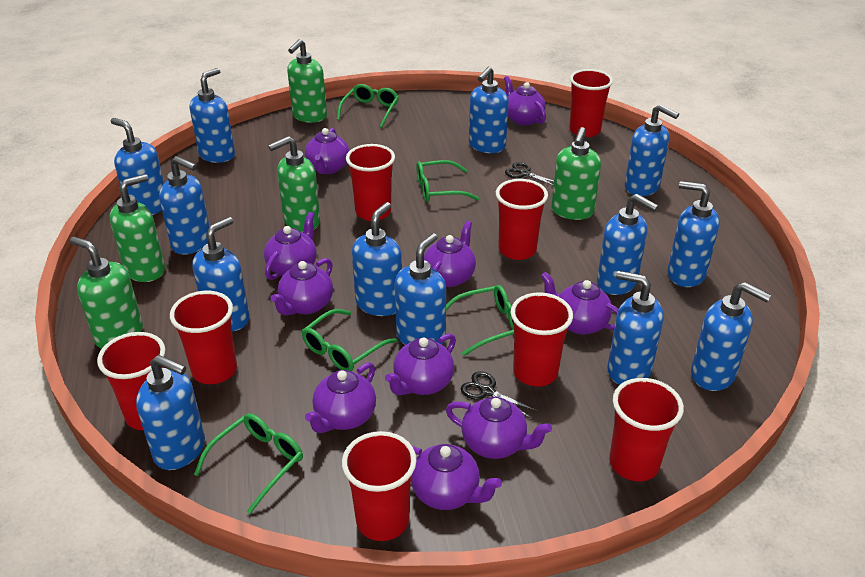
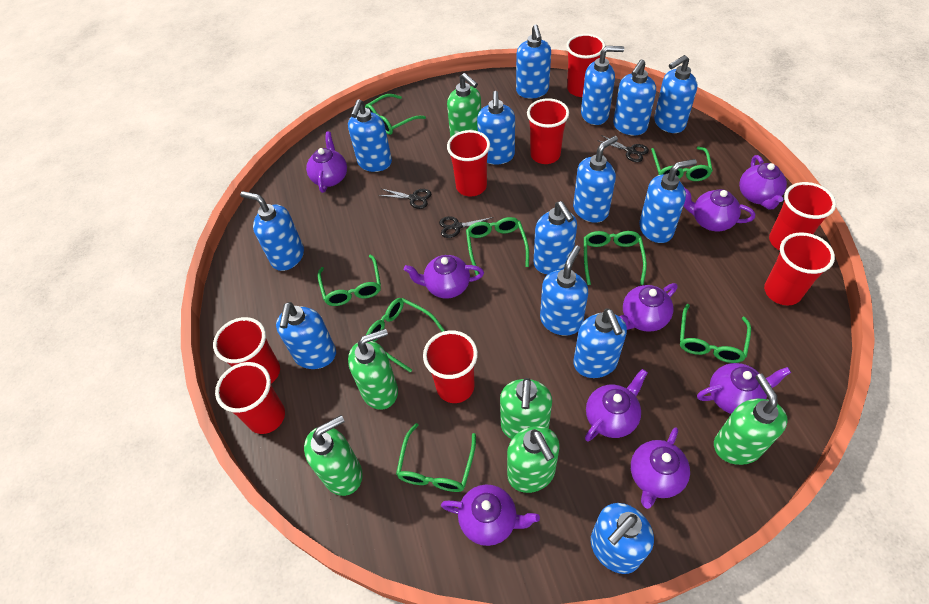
black scissors: [461,371,537,418] [505,162,554,186] = 2 -> [378,189,431,209] [439,216,494,238] [597,135,649,162] = 3
blue soap dispenser: [111,118,164,215] [136,355,205,470] [159,156,210,255] [190,68,235,163] [192,217,250,332] [352,202,402,316] [395,233,446,345] [469,66,509,153] [597,194,658,295] [607,271,664,385] [625,104,679,196] [668,181,720,287] [691,282,771,391] = 13 -> [240,191,304,271] [276,302,336,369] [348,99,392,172] [477,91,515,165] [516,24,551,99] [534,201,577,274] [540,245,588,336] [573,136,618,223] [573,309,627,378] [581,46,624,125] [591,503,654,574] [613,59,656,135] [639,159,697,243] [654,55,697,133] = 14
green glasses: [194,413,303,514] [302,309,397,371] [337,84,399,128] [416,160,479,202] [446,285,514,356] = 5 -> [318,254,381,306] [365,94,426,135] [366,298,445,372] [396,423,476,492] [466,217,529,276] [584,231,647,285] [651,147,713,181] [680,304,751,363] = 8
green soap dispenser: [70,237,143,349] [110,174,165,282] [268,136,320,232] [287,39,327,123] [551,127,601,220] = 5 -> [304,415,363,496] [348,329,398,410] [447,73,481,138] [500,378,552,439] [507,426,560,493] [714,374,788,465] = 6
purple teapot: [264,212,317,280] [270,258,333,315] [305,128,349,174] [305,362,376,433] [385,333,456,395] [411,444,502,510] [424,221,476,287] [446,397,552,459] [504,76,546,125] [541,272,619,335] = 10 -> [306,132,347,193] [404,255,484,299] [441,485,540,546] [585,369,648,442] [619,283,677,332] [631,427,690,509] [684,188,755,231] [697,363,791,414] [739,155,787,209] = 9

